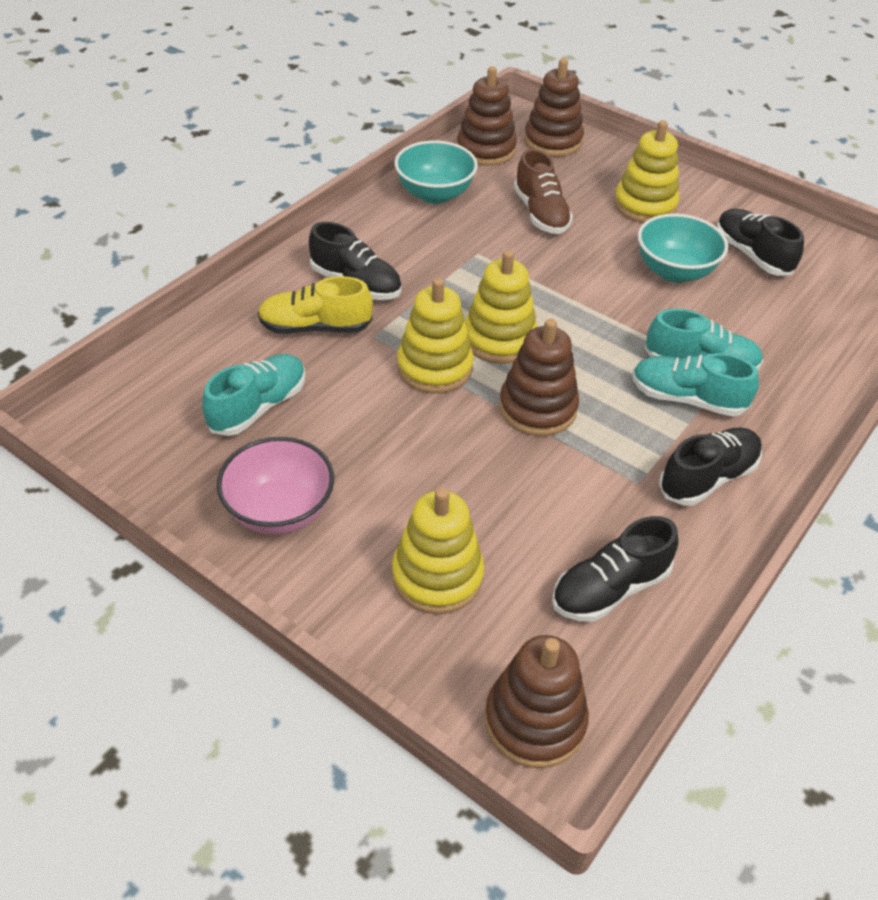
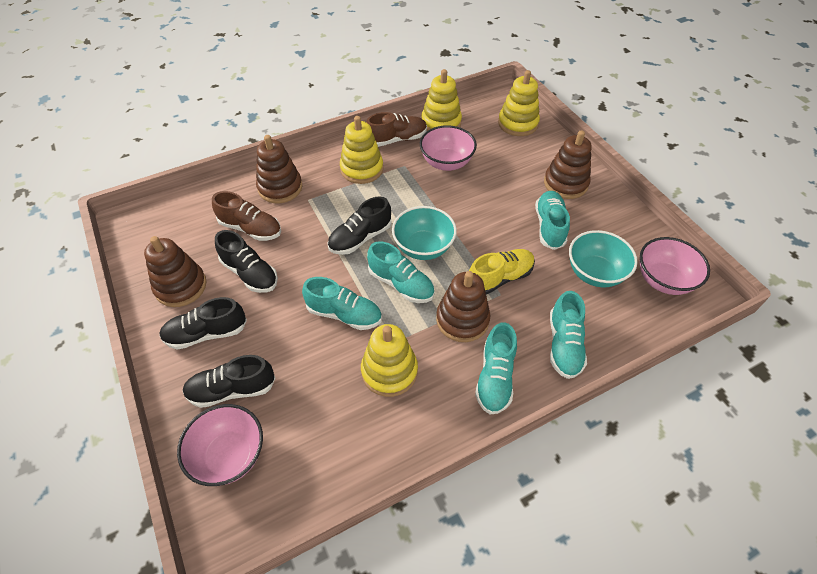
brown shoe: [514,149,573,234] = 1 -> [212,191,281,241] [366,112,427,147] = 2
pink bowl: [217,437,334,535] = 1 -> [177,404,263,486] [420,125,477,171] [640,237,710,295] = 3
turquoise shoe: [202,354,305,436] [632,353,759,416] [645,309,763,370] = 3 -> [302,277,382,330] [367,241,434,303] [475,322,517,414] [535,191,570,250] [550,291,587,379] = 5

